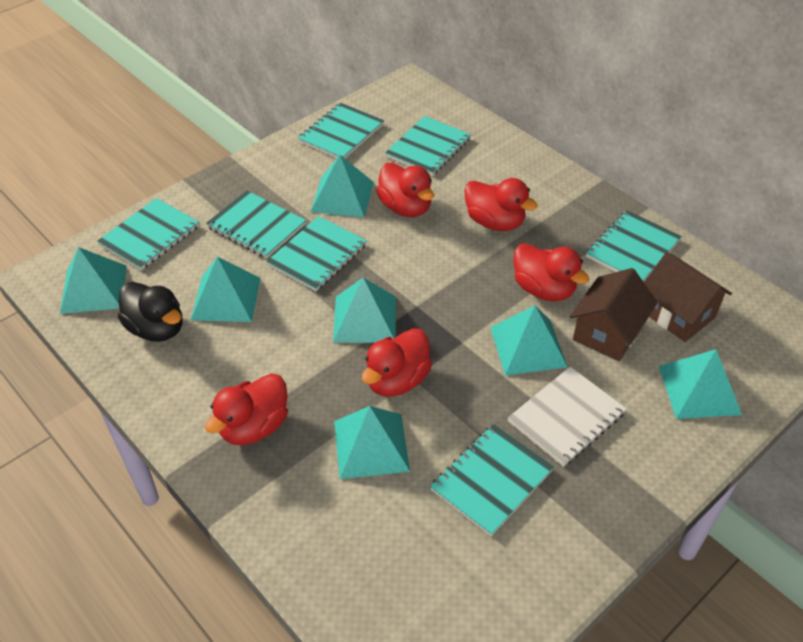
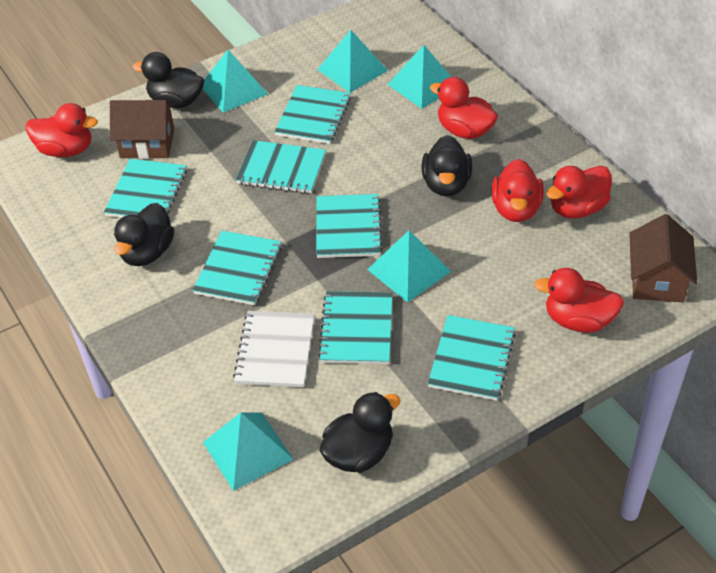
black duck: [118,282,183,342] = 1 -> [114,203,174,266] [133,52,204,108] [320,392,401,473] [421,135,472,197] = 4
turquoise pyramid: [60,247,126,314] [191,257,260,322] [310,155,374,217] [333,277,396,343] [334,406,410,479] [490,306,568,376] [659,349,742,419] = 7 -> [203,50,268,113] [203,412,294,491] [317,30,388,93] [367,230,451,303] [387,45,451,109] = 5

